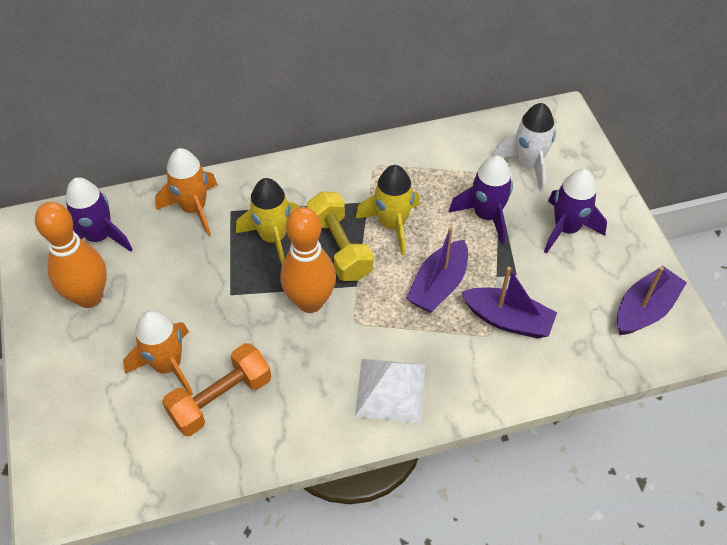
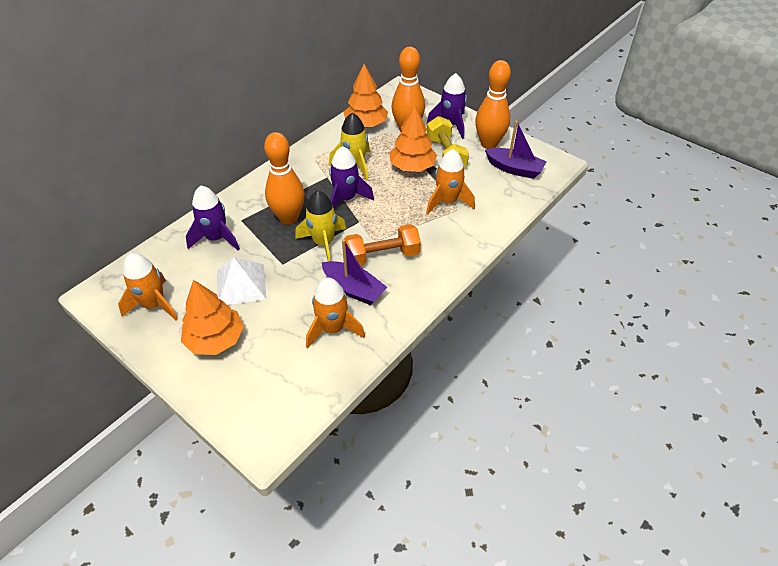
orange bowling pin: [35,202,107,308] [280,207,336,313] = 2 -> [264,132,305,225] [392,47,425,133] [475,60,511,149] = 3
orange rocket: [123,310,193,395] [155,148,217,235] = 2 -> [118,253,178,320] [306,277,365,349] [426,149,475,215] = 3
orange tree: none = 0 -> [181,280,244,355] [344,64,388,127] [389,105,437,172] = 3
purple boat: [406,227,468,313] [461,267,557,338] [617,266,687,335] = 3 -> [322,239,387,305] [485,121,547,179] = 2
white rocket: [493,103,556,192] = 1 -> none = 0

